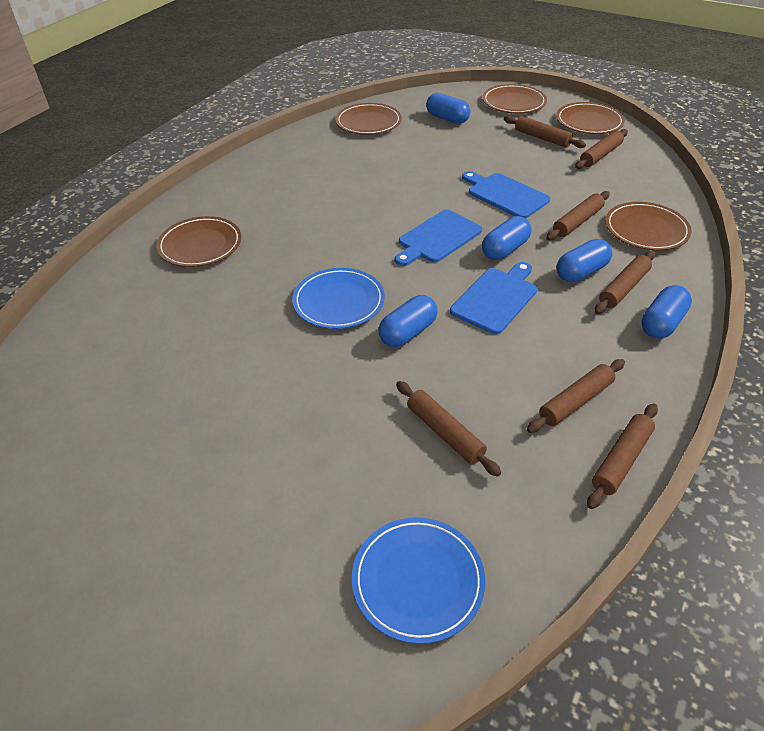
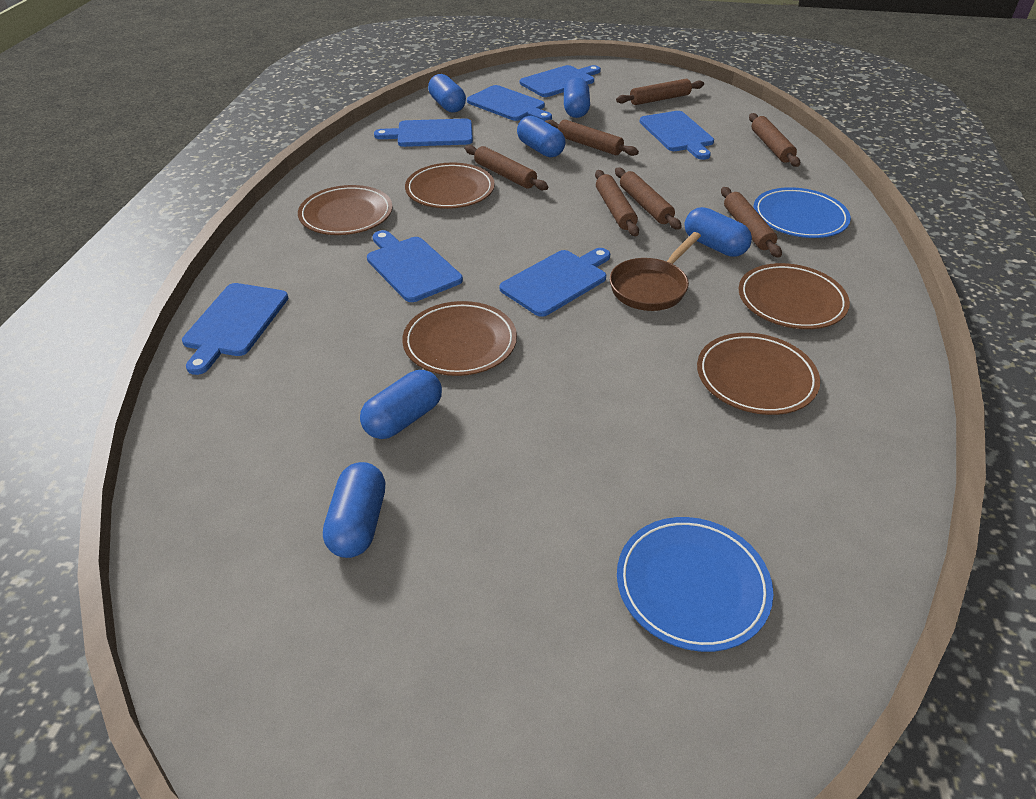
blue capsule: [379,295,438,347] [426,93,470,124] [482,216,532,260] [557,239,612,282] [641,285,692,339] = 5 -> [323,462,385,558] [360,370,442,439] [428,74,466,113] [517,116,566,157] [564,77,590,118] [684,207,752,257] = 6
blue cutting board: [395,209,482,266] [450,262,537,334] [462,171,550,218] = 3 -> [182,283,288,375] [367,230,463,302] [374,119,473,147] [467,85,552,121] [499,248,610,317] [520,65,601,97] [640,111,714,160] = 7
brown pan: none = 0 -> [610,232,701,311] = 1

